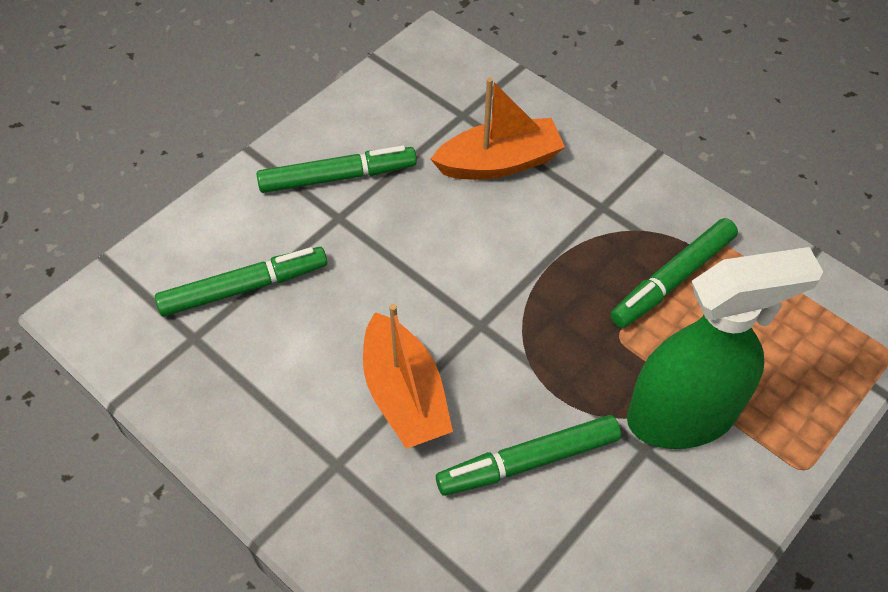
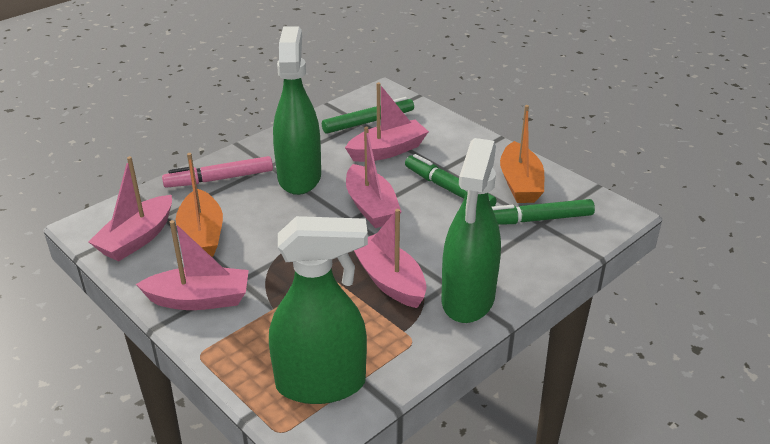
green marker: [155,247,327,316] [257,146,417,193] [436,415,621,496] [610,218,738,328] = 4 -> [322,97,414,134] [405,154,497,207] [492,199,595,225] = 3
green spray bottle: [627,247,823,449] = 1 -> [269,216,368,404] [273,26,321,195] [442,138,501,323] = 3
pink boat: none = 0 -> [89,156,172,261] [136,220,249,310] [345,82,429,162] [346,127,402,228] [354,209,427,308] = 5
pink marker: none = 0 -> [162,156,273,188] = 1

